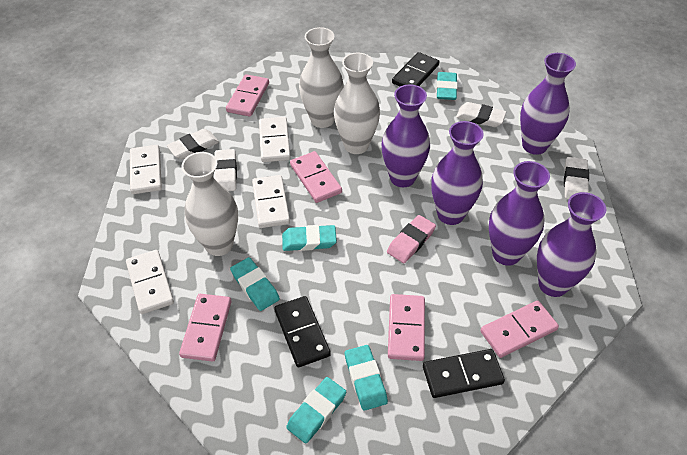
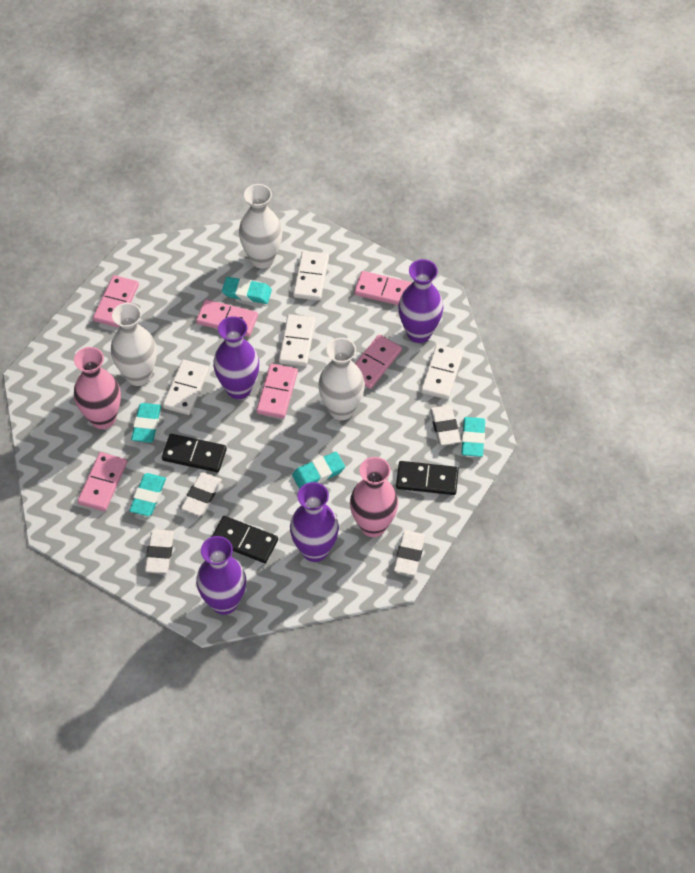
pink domino: [179,294,232,362] [226,74,269,117] [290,151,342,203] [388,294,425,361] [480,300,559,358] = 5 -> [78,452,127,511] [93,275,139,327] [196,299,258,337] [256,364,298,419] [354,271,413,305] [355,335,402,389] = 6
pink eraser: [387,215,436,263] = 1 -> none = 0
pink vase: none = 0 -> [74,347,121,429] [350,457,398,537] = 2
purple vase: [382,84,430,187] [431,121,484,225] [489,161,550,266] [520,53,576,155] [537,192,606,297] = 5 -> [196,536,246,615] [213,316,259,399] [290,482,339,562] [398,259,443,343] = 4

